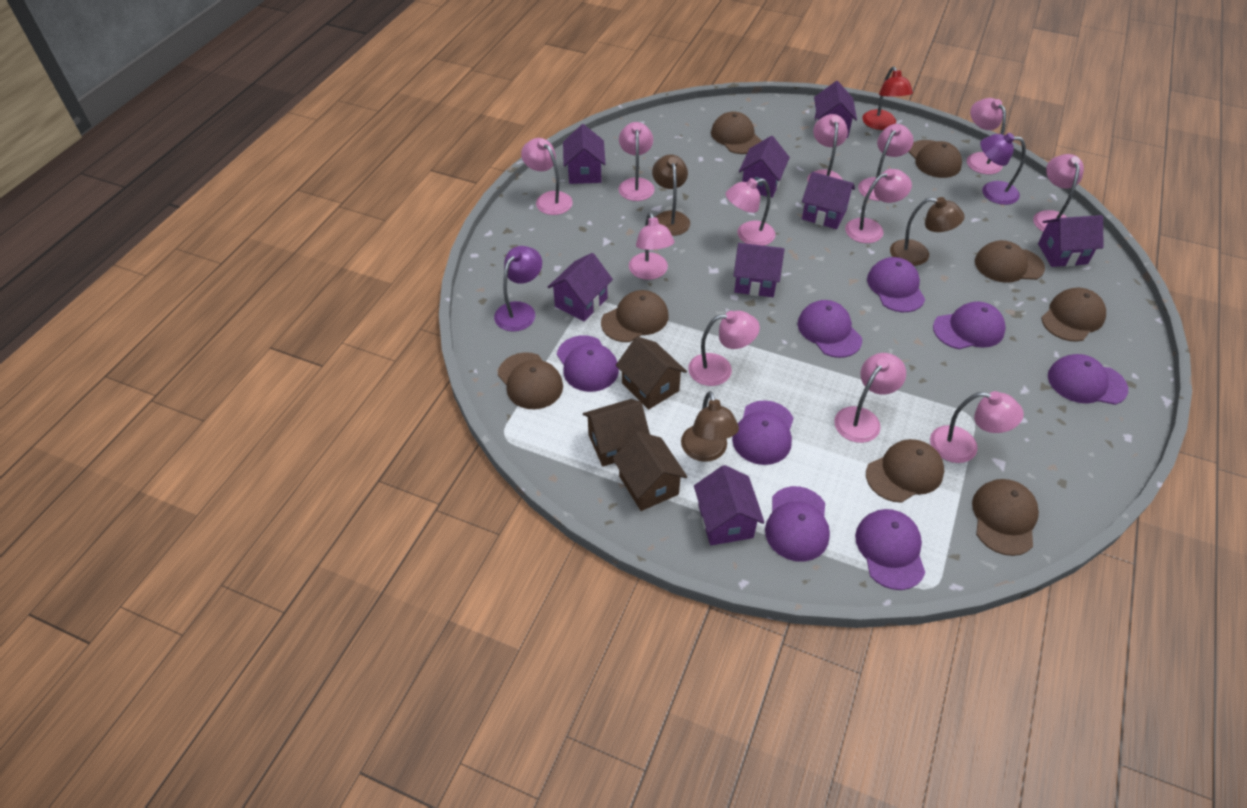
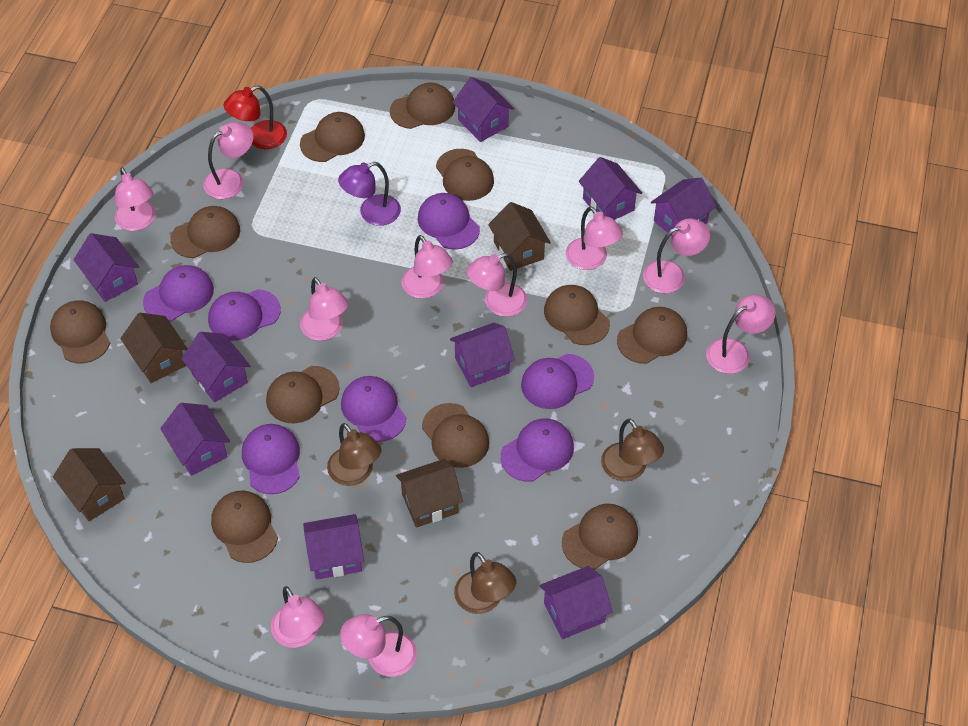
brown cap: [498,352,563,409] [601,290,668,342] [711,111,762,154] [866,439,944,503] [908,140,962,178] [972,479,1039,556] [975,240,1045,283] [1041,287,1106,342] = 8 -> [50,300,110,363] [170,206,240,258] [211,491,278,563] [266,366,340,423] [300,112,365,162] [390,83,455,129] [422,403,489,468] [436,149,494,201] [544,285,610,345] [562,504,638,570] [617,307,687,364] = 11
brown house: [583,399,650,466] [612,431,687,511] [616,336,687,410] = 3 -> [53,448,126,521] [120,313,188,383] [396,459,463,528] [488,202,551,271] = 4
pink lamp: [521,138,573,215] [618,122,655,201] [629,212,675,280] [688,311,760,386] [726,178,775,246] [807,114,848,181] [834,353,906,443] [845,169,912,243] [858,124,914,201] [930,391,1024,463] [967,98,1006,174] [1033,154,1084,232] = 12 -> [115,167,156,231] [203,122,253,199] [271,586,325,648] [300,277,349,341] [340,614,417,677] [402,235,453,299] [467,253,527,317] [566,206,623,270] [643,218,710,293] [706,295,776,374] = 10
purple cap: [557,335,619,392] [732,400,793,465] [765,486,830,562] [798,300,862,358] [855,509,926,590] [867,257,925,312] [933,301,1006,349] [1048,354,1128,405] = 8 -> [143,265,214,322] [208,289,281,341] [242,424,300,494] [341,376,406,442] [418,193,480,250] [501,419,574,482] [521,354,594,409] = 7
purple house: [548,253,613,321] [563,124,606,184] [694,465,765,545] [734,243,784,297] [739,136,790,198] [802,172,855,229] [814,81,857,138] [1038,215,1103,267] = 8 -> [74,233,139,302] [160,403,230,476] [181,332,250,402] [303,514,364,580] [450,323,515,387] [452,77,514,142] [540,566,613,639] [579,157,642,220] [651,178,716,236] = 9
purple lamp: [494,246,542,332] [980,133,1026,205] = 2 -> [338,162,401,226] = 1

